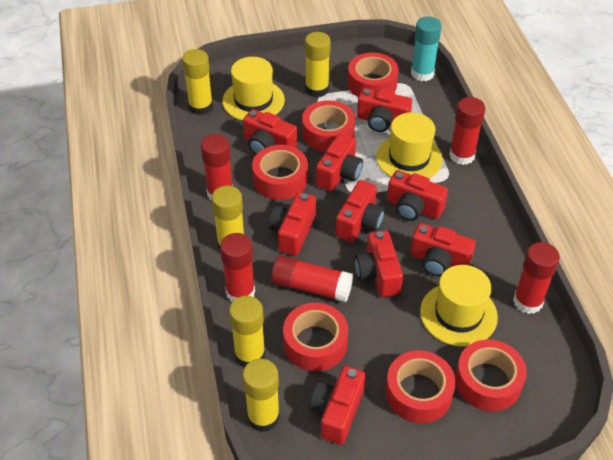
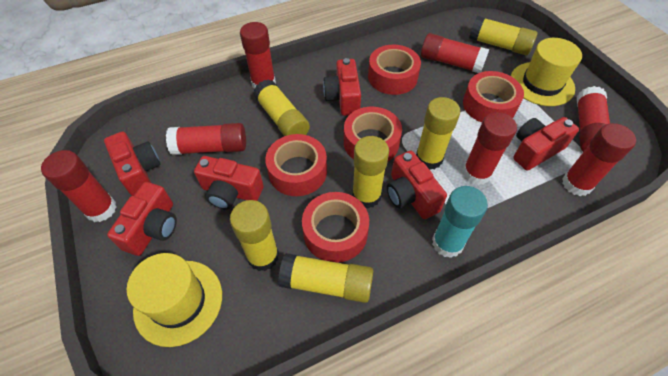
red camera: [243,109,297,154] [269,192,316,256] [309,366,365,445] [316,133,363,191] [335,180,385,242] [355,230,403,297] [357,88,412,132] [387,170,448,221] [410,223,476,276] = 9 -> [104,131,161,196] [107,182,177,256] [194,156,264,210] [323,58,361,116] [387,151,447,219] [513,117,579,171] = 6
red glue stick: [201,134,233,200] [220,233,255,302] [271,255,353,302] [449,97,485,165] [513,242,560,314] = 5 -> [41,150,117,222] [166,123,246,155] [240,22,276,89] [421,33,490,73] [463,112,517,185] [562,123,636,196] [577,86,610,152] = 7
red tape: [252,145,308,200] [283,303,348,371] [302,100,355,152] [348,53,399,97] [386,350,456,423] [455,339,527,411] = 6 -> [265,134,327,196] [302,192,369,263] [344,107,402,161] [368,45,421,95] [463,71,524,123] = 5
yellow glue stick: [182,49,213,115] [211,185,244,250] [229,296,265,367] [242,359,280,432] [305,32,331,97] = 5 -> [230,200,279,271] [253,79,310,136] [278,253,373,303] [352,136,389,209] [416,97,460,170] [469,16,538,55] = 6
yellow hat: [222,57,285,121] [376,112,443,178] [420,265,498,347] = 3 -> [127,253,222,347] [511,38,582,106] = 2

